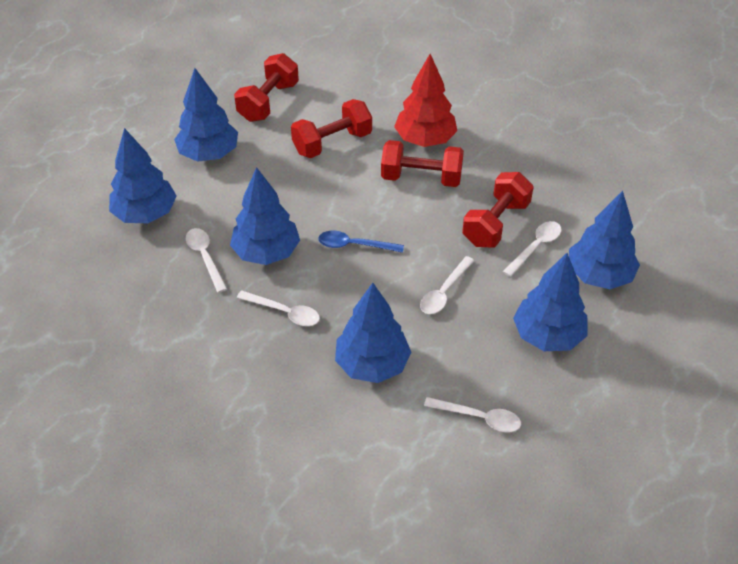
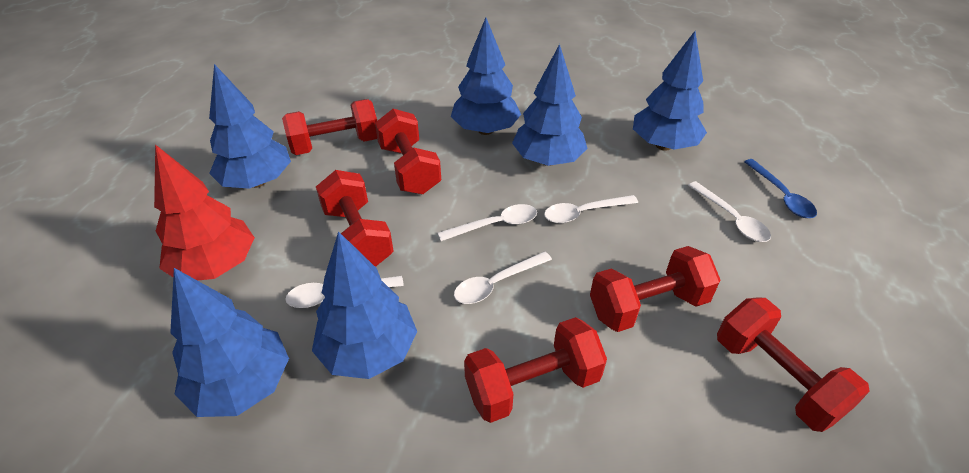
red dumbbell: [234,53,299,122] [291,99,372,158] [381,140,464,187] [462,172,534,247] = 4 -> [282,99,377,155] [316,170,393,267] [375,109,441,194] [464,317,607,423] [590,246,720,332] [717,297,870,432] = 6

